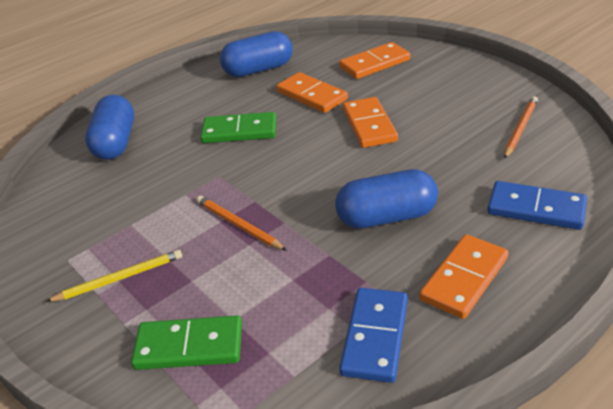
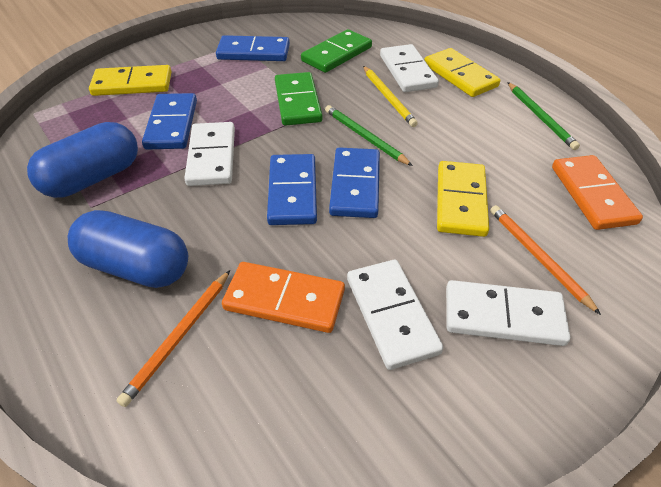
blue capsule: [85,95,134,160] [220,31,293,77] [335,169,438,229] = 3 -> [27,122,138,198] [68,210,188,288] = 2
blue domino: [339,288,408,383] [487,181,587,230] = 2 -> [142,93,197,150] [216,35,290,61] [267,154,317,225] [329,147,380,218] = 4
green pencil: none = 0 -> [325,105,413,166] [507,82,580,150] = 2
orange domino: [276,72,348,113] [339,42,410,79] [343,97,398,148] [419,234,509,319] = 4 -> [222,262,345,333] [552,155,643,230] = 2
white domino: none = 0 -> [184,122,235,186] [347,260,443,370] [380,44,439,92] [446,280,570,346] = 4
yellow domino: none = 0 -> [89,65,172,96] [424,48,500,97] [437,161,489,237] = 3

